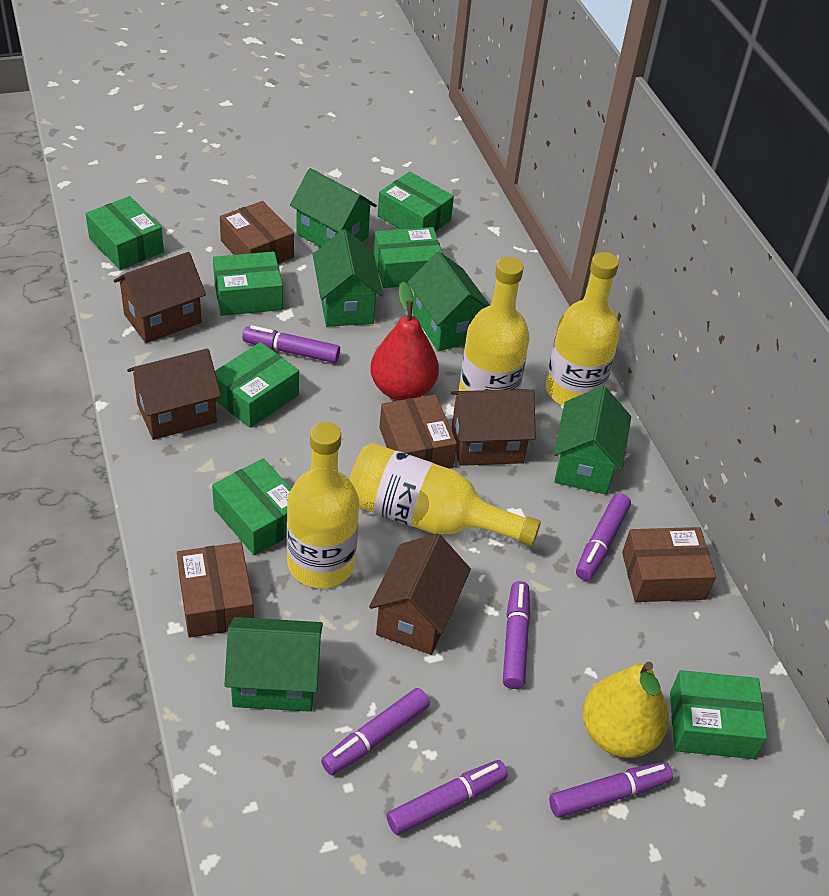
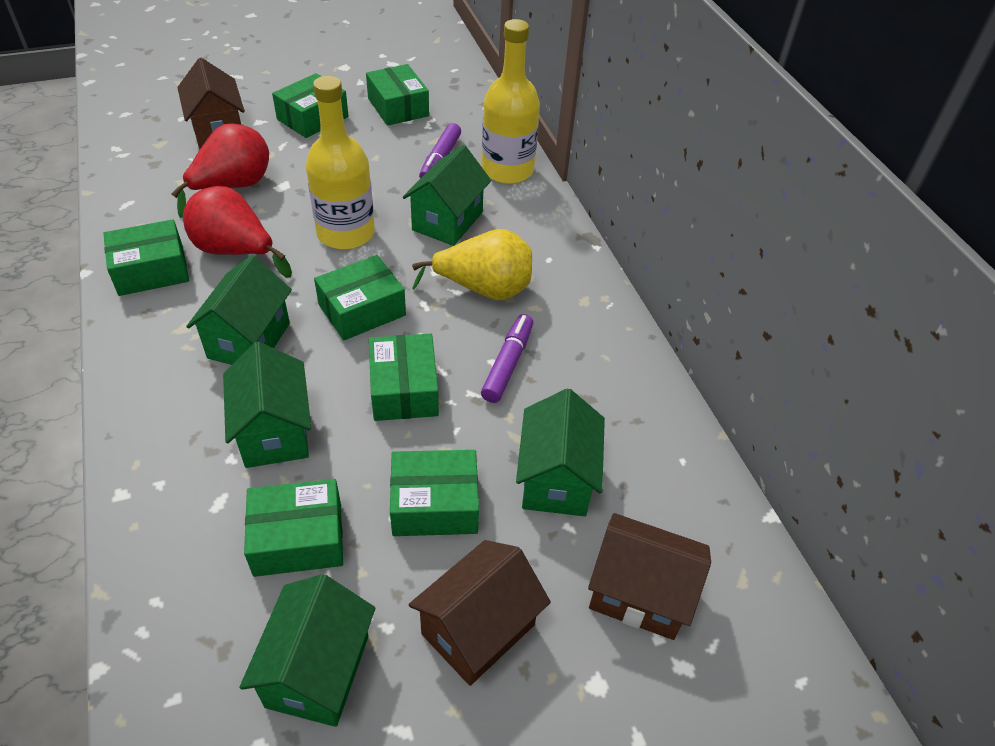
brown box: [177,542,254,638] [220,201,294,264] [379,395,457,468] [622,527,716,602] = 4 -> none = 0
brown house: [114,252,206,343] [127,348,221,440] [369,533,471,655] [451,389,535,466] = 4 -> [177,58,245,150] [408,540,551,686] [588,513,711,640] = 3
purple marker: [242,325,340,363] [321,688,430,775] [387,760,508,835] [503,581,530,689] [549,762,673,818] [576,493,631,580] = 6 -> [419,123,461,178] [481,314,533,403] = 2
red pear: [370,281,439,401] = 1 -> [171,123,269,218] [183,186,292,278] = 2
yellow bottle: [287,422,359,588] [349,443,541,546] [459,257,530,391] [546,252,620,406] = 4 -> [306,76,375,249] [482,19,540,184] = 2

